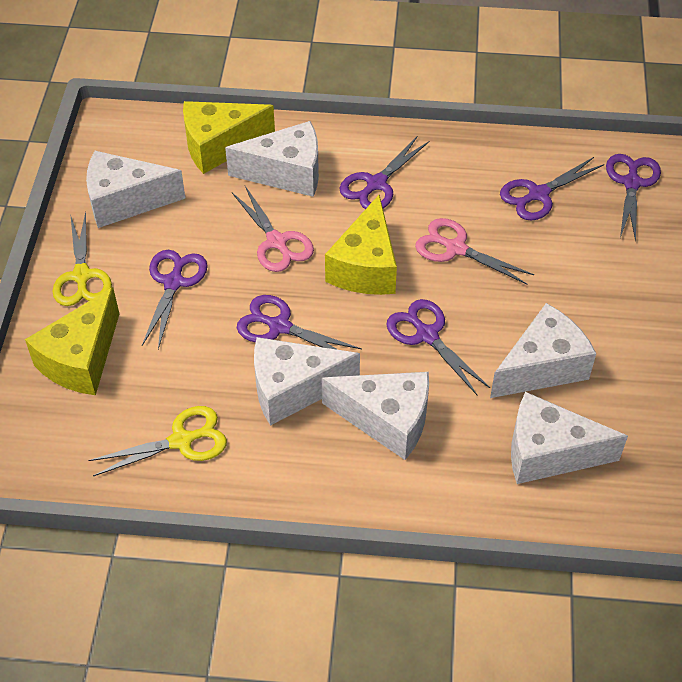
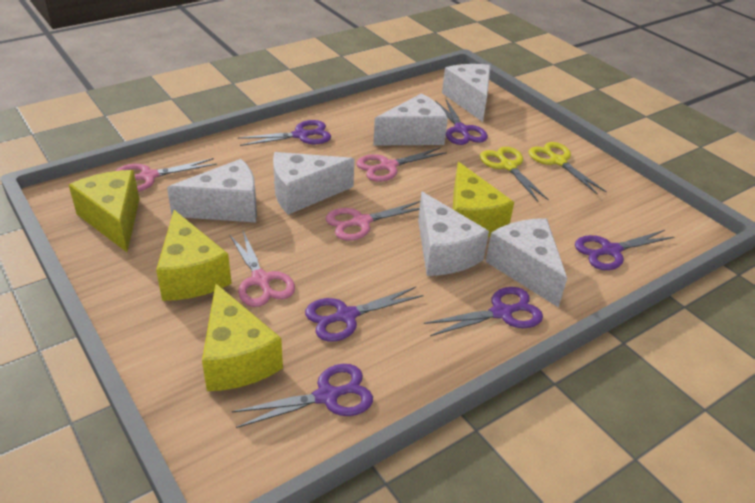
pink scissors: [232,186,314,272] [415,218,534,285] = 2 -> [115,158,217,192] [229,231,295,307] [326,201,420,241] [356,148,447,182] = 4
yellow cheese: [25,287,119,395] [183,101,275,174] [325,195,397,295] = 3 -> [69,170,140,252] [156,210,232,301] [202,284,283,391] [453,162,514,237] = 4

